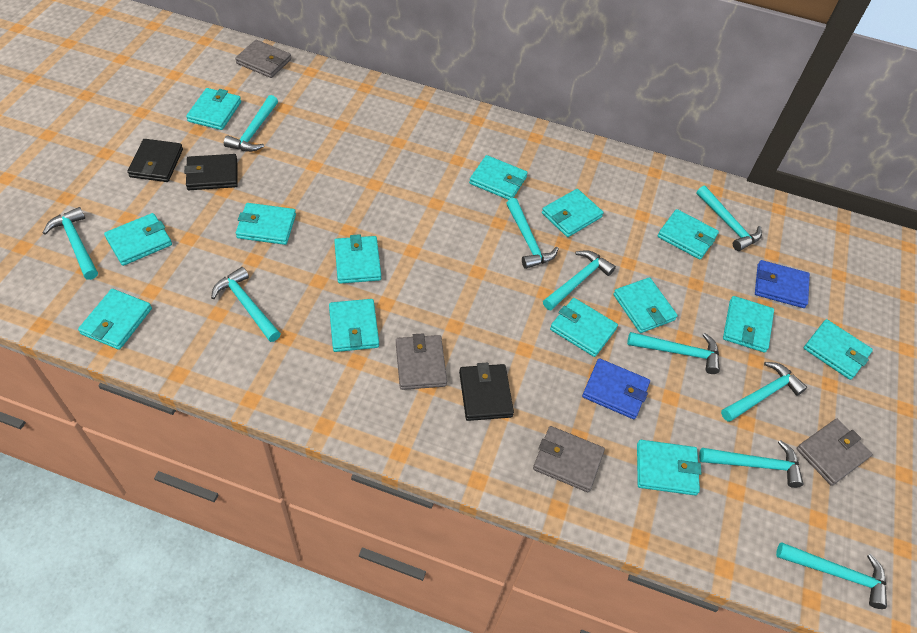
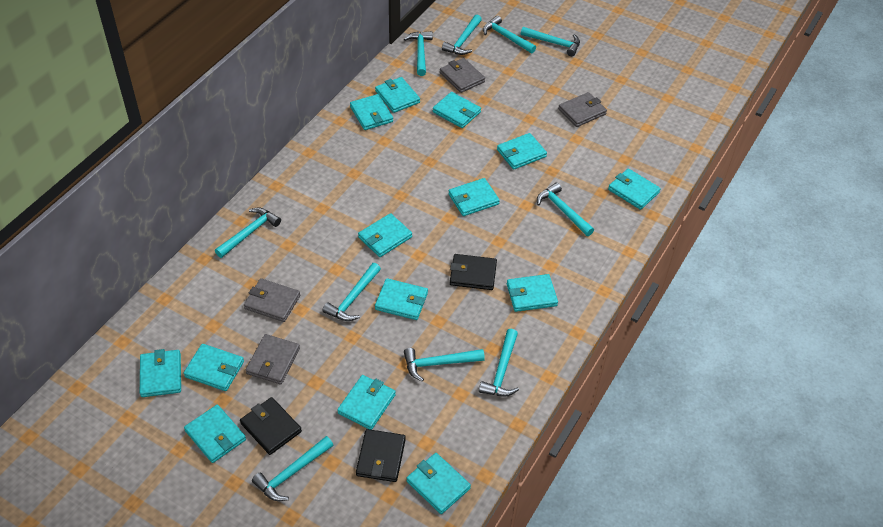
blue wallet: [582,358,650,419] [755,260,810,308] = 2 -> none = 0

